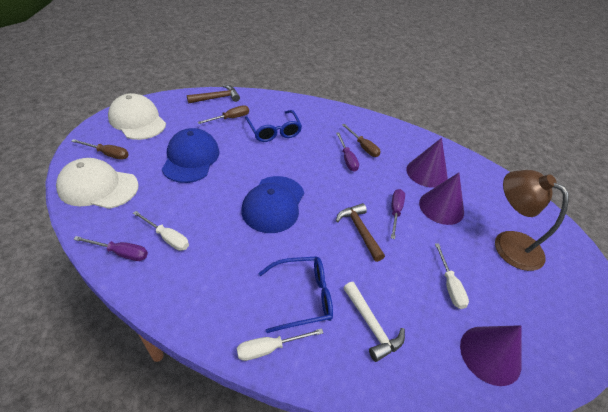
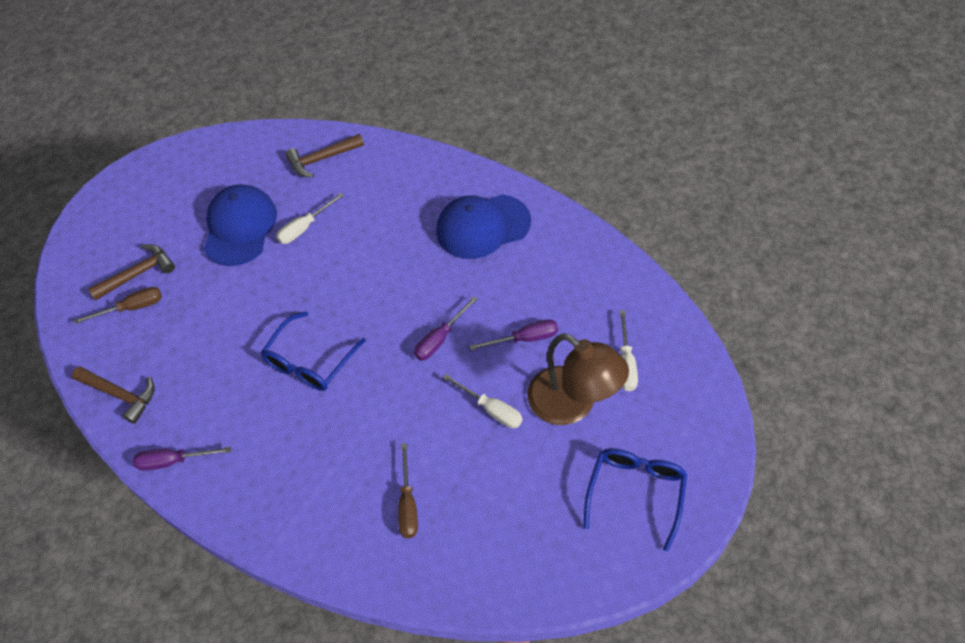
brown hammer: [187,85,240,104] [336,203,385,262] = 2 -> [72,366,155,424] [88,244,175,301] [286,134,364,177] = 3
brown screwdriver: [71,139,129,160] [198,105,249,124] [342,124,381,157] = 3 -> [74,287,162,324] [398,443,418,538] = 2
purple cone: [406,138,448,188] [419,173,464,225] [460,325,522,386] = 3 -> none = 0
white cap: [56,158,139,209] [108,93,166,140] = 2 -> none = 0
white hammer: [343,282,405,362] = 1 -> none = 0

